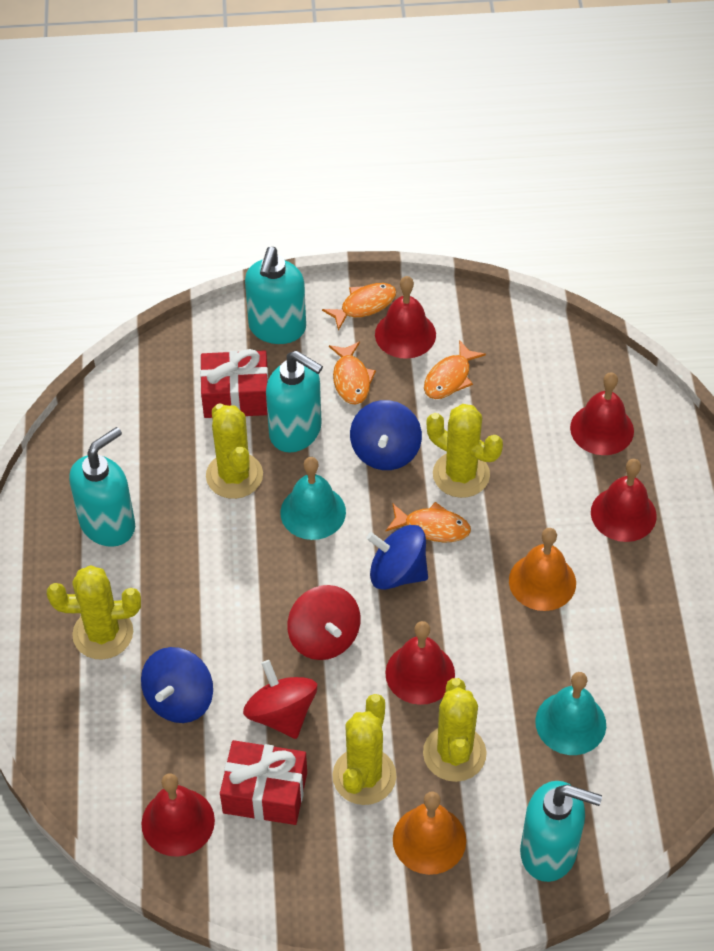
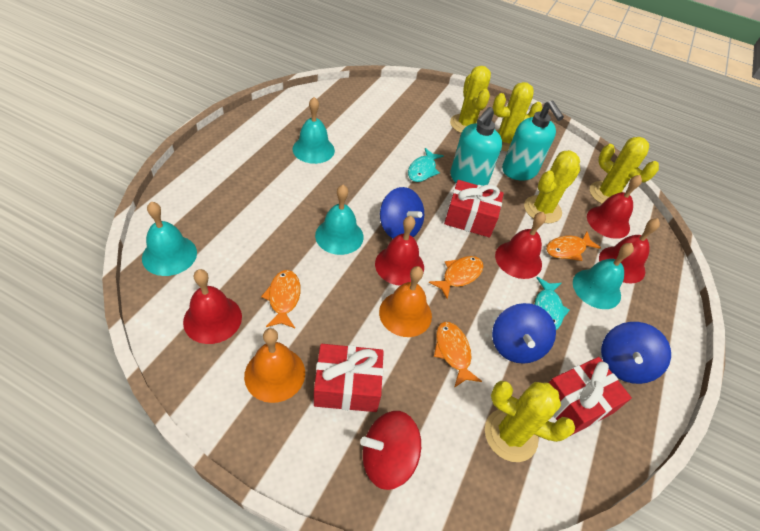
red gift: [200,349,268,418] [220,740,307,825] = 2 -> [314,344,384,412] [444,180,504,238] [549,357,632,435] = 3
red spinning top: [243,660,317,739] [287,585,361,660] = 2 -> [360,411,421,490] = 1
turquoise bell: [280,457,346,540] [535,672,606,755] = 2 -> [142,201,197,276] [293,97,335,164] [315,185,363,255] [573,243,634,309] = 4
turquoise fish: none = 0 -> [408,148,444,182] [534,277,570,330] = 2
turquoise soap dispenser: [69,427,135,547] [245,247,306,344] [266,351,323,452] [520,781,602,882] = 4 -> [450,107,502,186] [502,100,564,181] = 2

